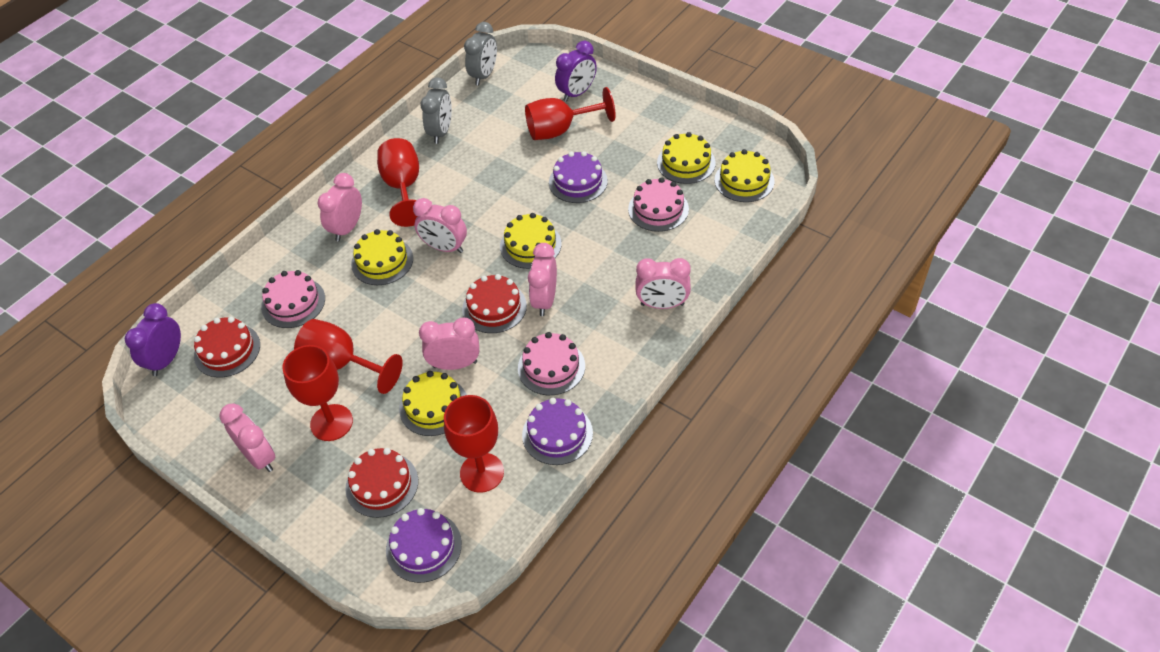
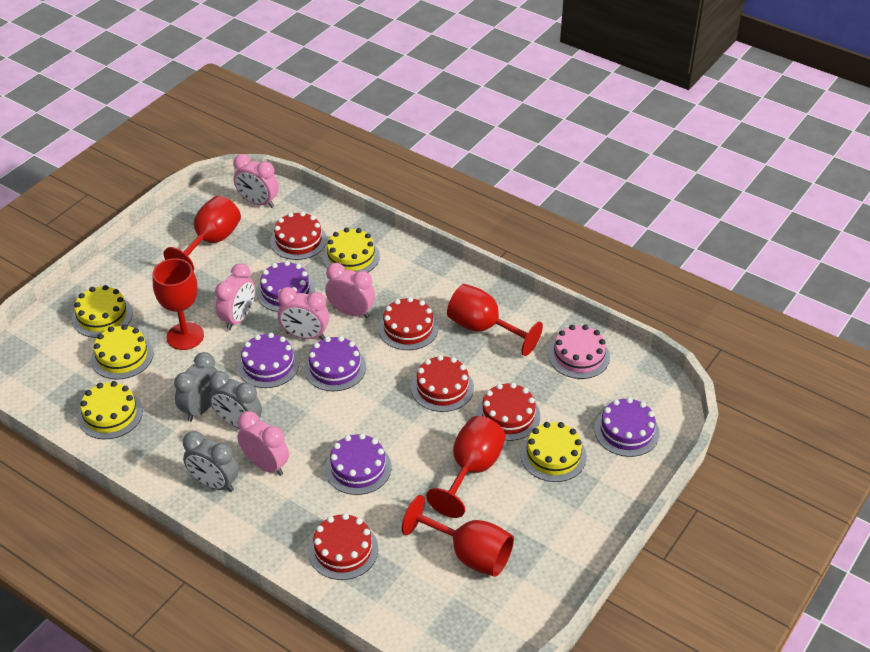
grey clock: [420,77,452,144] [464,22,497,85] = 2 -> [174,352,218,422] [183,431,239,492] [209,371,262,428] = 3
pink cake: [261,270,325,328] [518,332,585,395] [628,177,689,232] = 3 -> [548,324,610,379] = 1
pink clock: [220,403,275,472] [317,173,362,241] [413,198,467,253] [419,318,479,370] [528,243,557,316] [636,258,691,309] = 6 -> [215,263,255,330] [234,154,279,208] [237,411,289,476] [278,287,329,340] [325,263,375,318] = 5
purple cake: [386,508,462,583] [522,398,593,465] [549,151,608,203] = 3 -> [237,333,299,388] [256,261,315,312] [304,336,366,391] [325,433,391,495] [594,397,660,457] = 5
purple clock: [125,303,181,376] [555,41,597,102] = 2 -> none = 0
red cake: [194,317,260,378] [346,448,418,518] [462,274,527,333] = 3 -> [270,212,327,260] [308,513,378,580] [378,297,438,350] [411,355,474,412] [476,383,540,441] = 5

